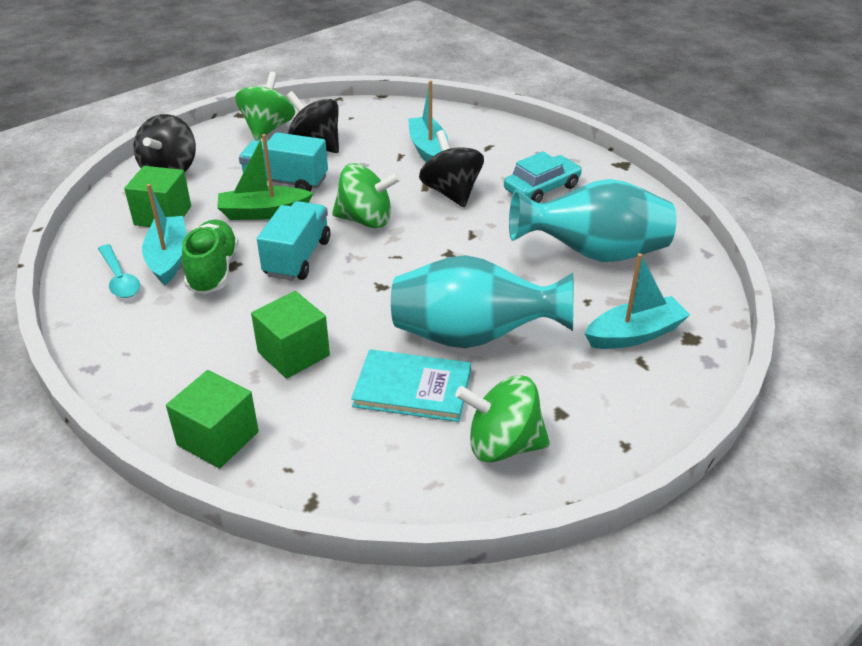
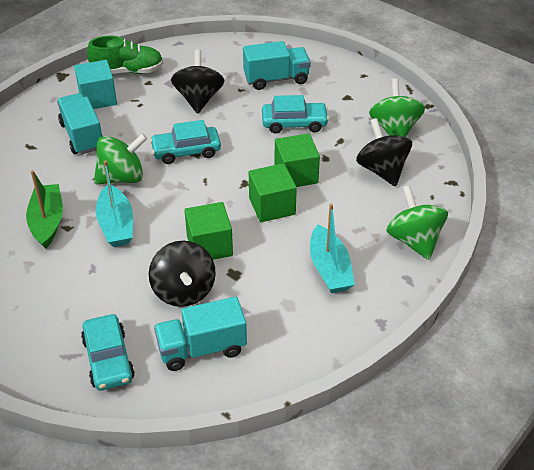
turquoise boat: [142,184,187,285] [408,80,448,162] [585,253,690,349] = 3 -> [96,160,133,247] [310,204,355,293] = 2
turquoise book: [351,349,471,422] = 1 -> none = 0
turquoise car: [504,151,582,203] = 1 -> [81,314,135,390] [150,120,221,164] [262,95,329,134] = 3
turquoise cube: none = 0 -> [74,60,117,109] = 1
turquoise spoon: [98,244,140,298] = 1 -> none = 0
turquoise truck: [239,132,328,192] [257,201,330,281] = 2 -> [57,93,103,155] [154,297,247,371] [243,41,311,90] = 3
turquoise vase: [391,255,573,348] [509,179,677,262] = 2 -> none = 0

